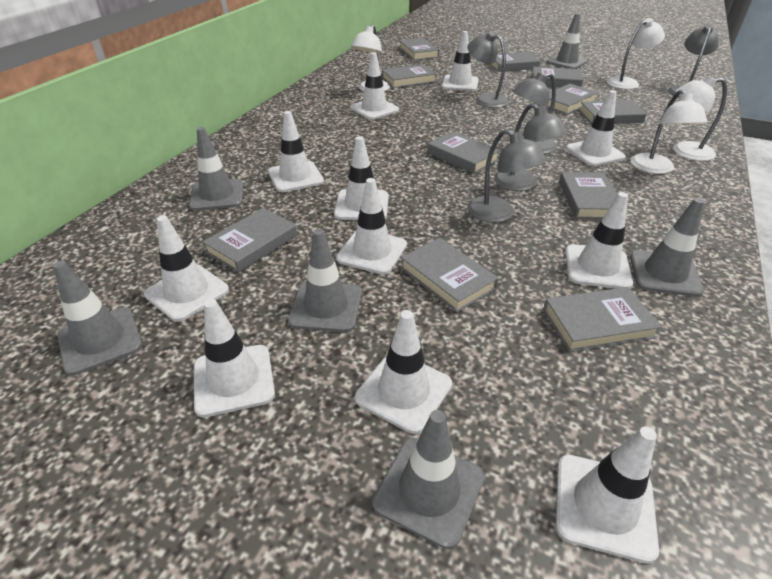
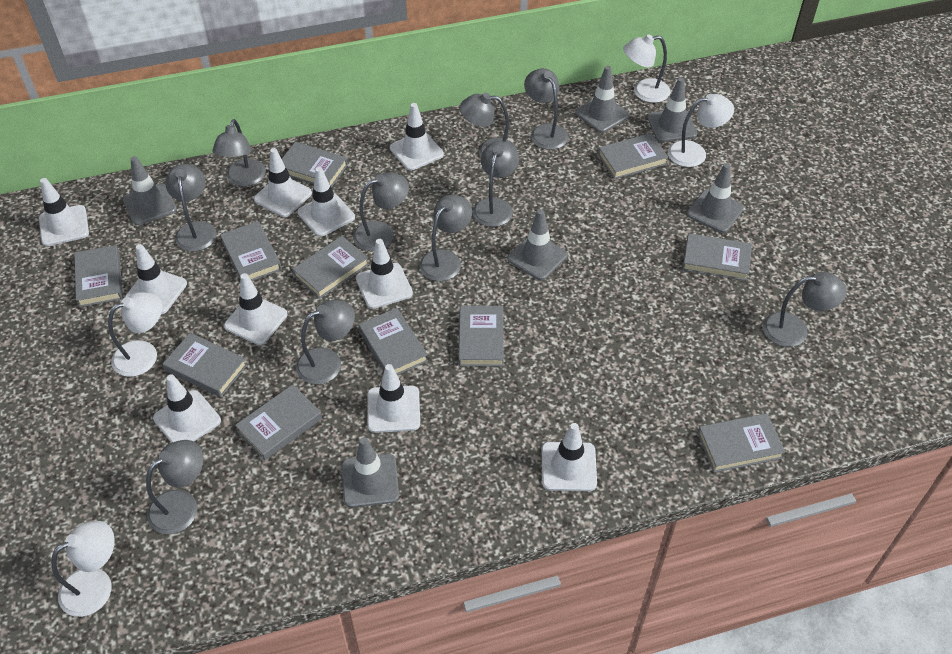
grey lamp: [467,31,509,108] [467,129,547,223] [494,103,568,191] [512,72,557,154] [668,24,719,97] = 5 -> [146,440,203,534] [165,164,217,252] [212,119,266,187] [296,300,355,384] [353,172,409,251] [419,195,472,281] [460,93,517,156] [473,141,519,227] [524,68,569,150] [763,272,846,347] = 10
white traffic cone: [144,215,229,322] [194,299,275,418] [268,111,324,192] [334,136,388,220] [336,178,407,275] [350,52,399,120] [355,310,452,434] [442,31,479,91] [556,426,659,564] [565,192,633,289] [566,90,626,166] = 11 -> [39,178,89,246] [125,244,187,314] [153,374,221,443] [224,273,287,345] [254,148,312,217] [298,167,355,237] [356,239,413,309] [367,364,420,433] [390,103,444,171] [542,423,597,491] = 10

